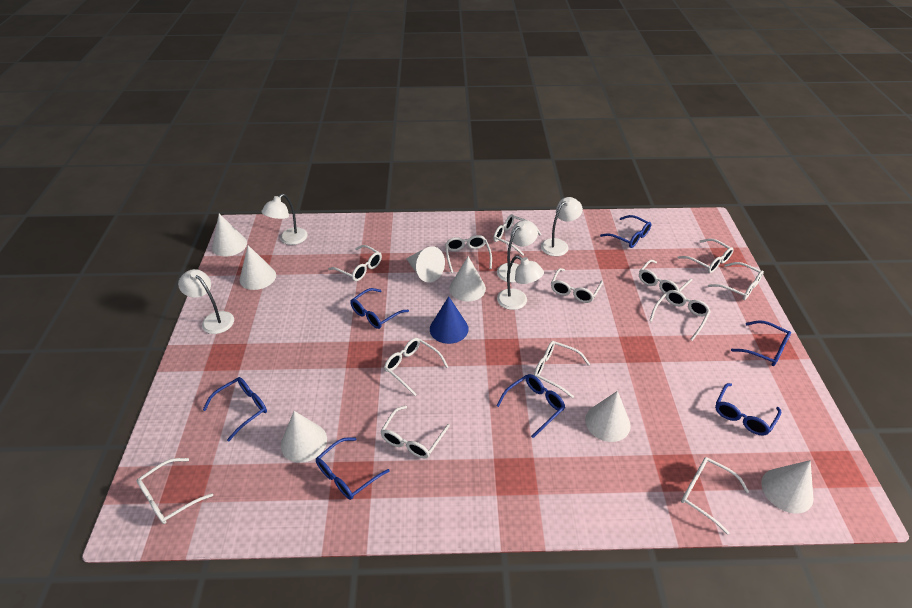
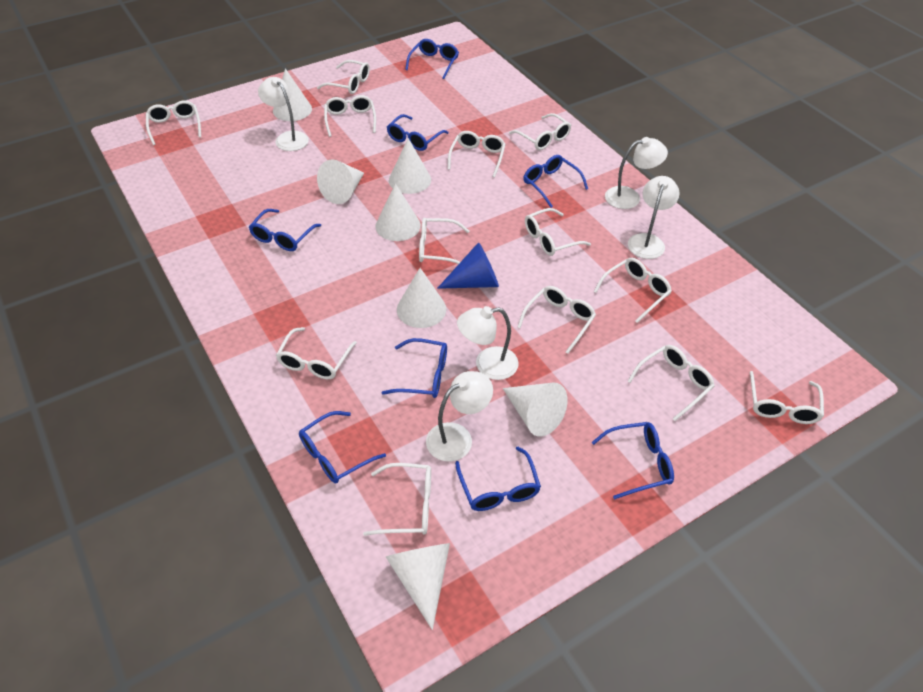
blue glasses: [203,377,267,441] [316,437,390,500] [350,288,409,329] [496,374,565,438] [600,215,651,248] [715,383,781,435] [731,320,791,366] = 7 -> [249,209,321,251] [299,411,386,484] [382,338,447,398] [387,114,449,151] [405,39,459,79] [455,447,541,511] [523,155,588,208] [592,422,674,500] = 8

